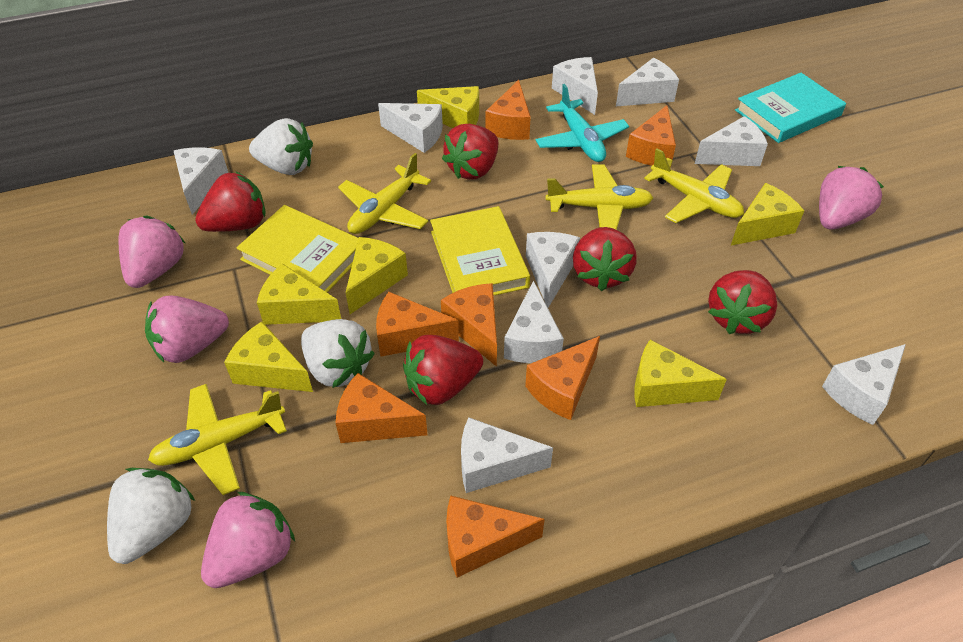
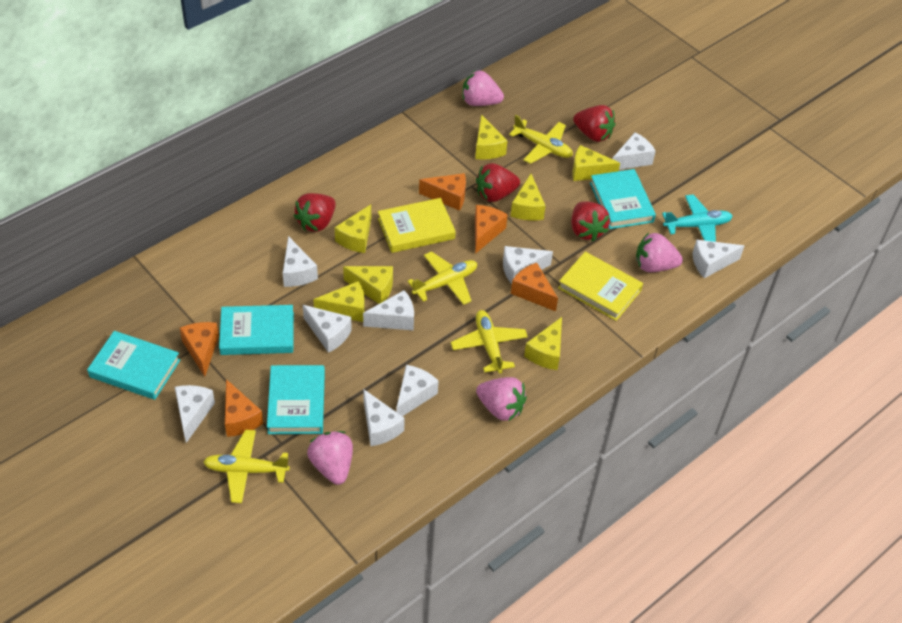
orange cheese: [335,373,428,443] [376,292,459,357] [441,283,497,367] [446,496,545,578] [486,80,531,140] [525,336,600,420] [626,105,676,168] = 7 -> [180,322,219,377] [225,379,263,437] [419,173,466,211] [475,205,508,254] [511,263,558,312] = 5
red strawberry: [195,171,265,232] [403,335,483,405] [442,124,498,180] [573,227,637,291] [708,270,777,334] = 5 -> [294,193,336,232] [476,163,520,202] [571,201,610,241] [573,105,615,142] = 4
turquoise book: [735,73,846,143] = 1 -> [87,331,181,400] [219,305,294,355] [267,365,325,434] [590,169,656,229] = 4
white strawberry: [107,468,195,564] [249,118,313,175] [301,319,375,388] = 3 -> none = 0
yellow cheese: [224,322,313,392] [257,263,341,325] [346,237,408,314] [417,86,479,128] [634,340,727,407] [731,183,804,246] = 6 -> [313,281,365,322] [335,204,371,253] [343,266,393,304] [475,114,507,160] [511,174,546,220] [524,317,562,370] [572,145,620,181] = 7

